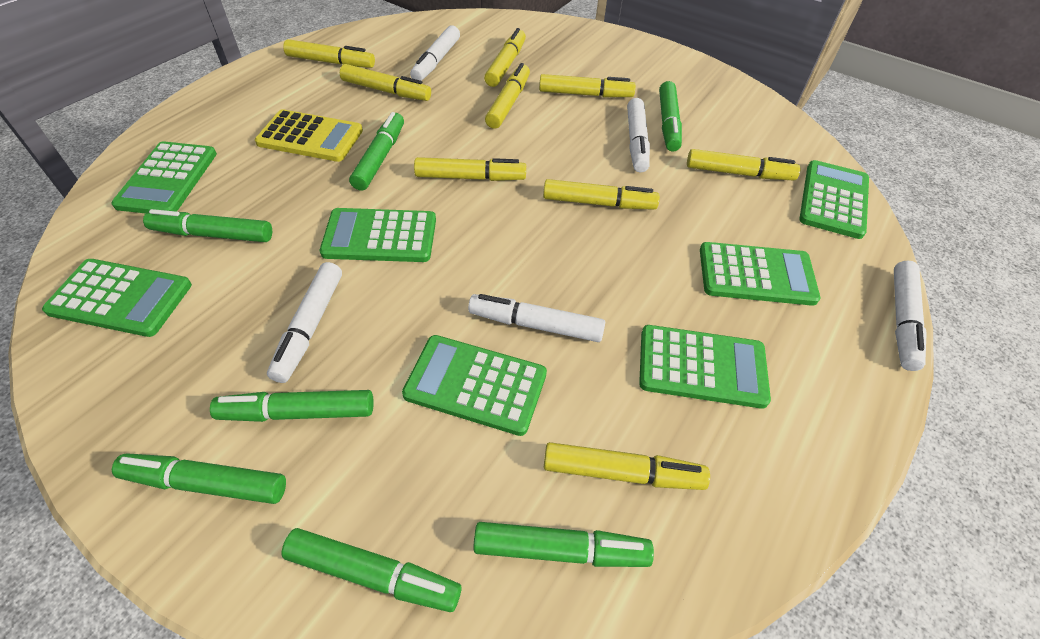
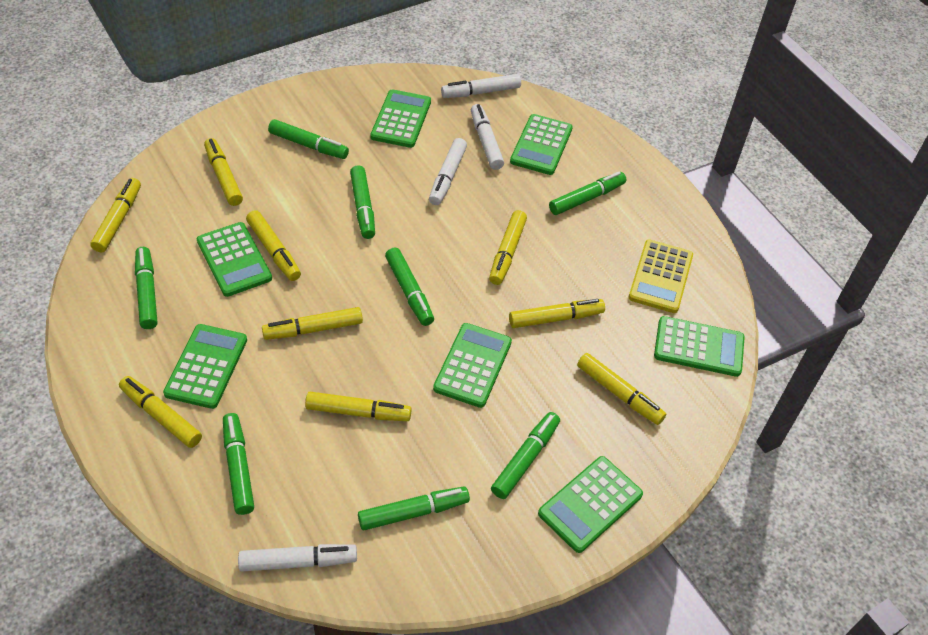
green marker: [112,453,286,504] [143,209,272,242] [210,390,374,422] [281,528,461,612] [349,112,404,191] [473,522,654,567] [659,81,682,152] = 7 -> [135,247,157,329] [223,413,254,515] [268,119,349,159] [350,165,375,239] [358,487,470,530] [385,248,434,326] [491,412,560,499] [549,172,626,215] = 8
white marker: [267,262,342,383] [410,26,460,81] [468,294,605,342] [627,98,650,172] [894,260,927,371] = 5 -> [238,544,357,572] [429,138,467,205] [441,74,521,98] [471,104,504,170] = 4

